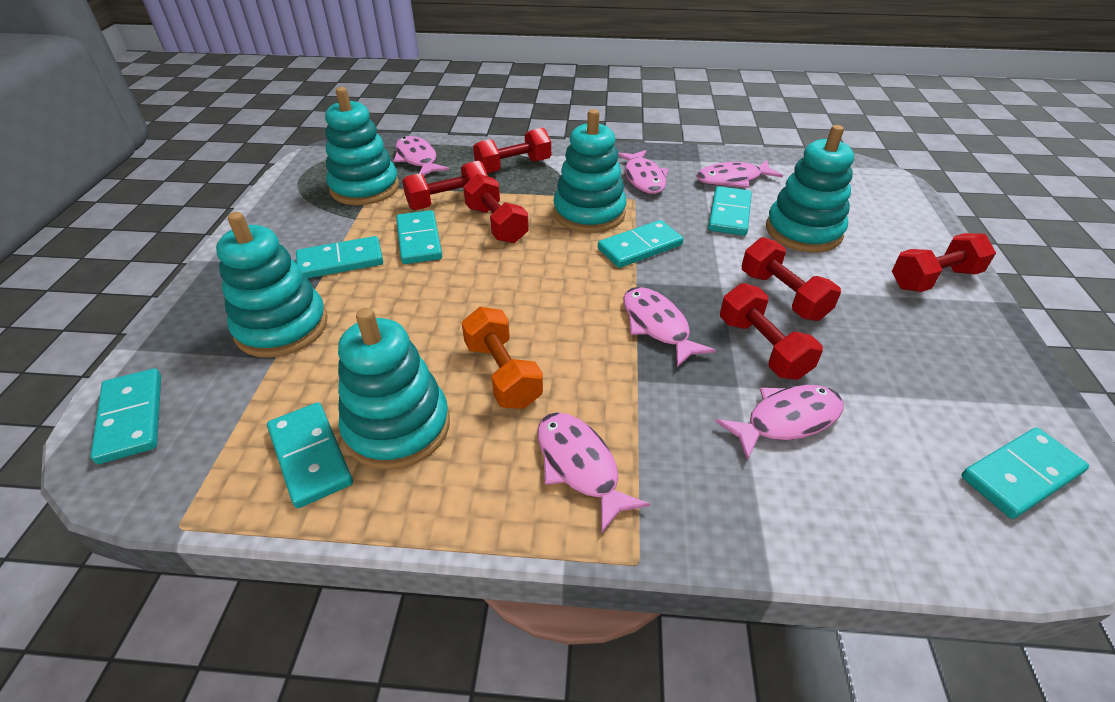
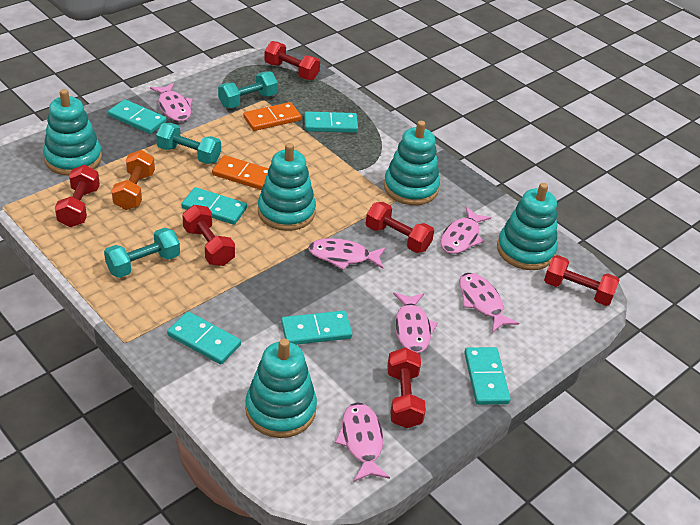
orange domino: none = 0 -> [212,155,269,190] [243,102,301,131] = 2
turquoise domino: [90,368,161,464] [267,402,353,508] [296,236,383,279] [396,210,442,264] [598,220,683,268] [708,186,752,236] [961,427,1089,519] = 7 -> [108,99,167,134] [167,312,241,365] [181,187,247,225] [281,311,352,345] [304,111,358,133] [464,347,511,405] = 6
turquoise dumbbell: none = 0 -> [104,228,180,278] [156,123,221,164] [218,72,278,108] = 3

